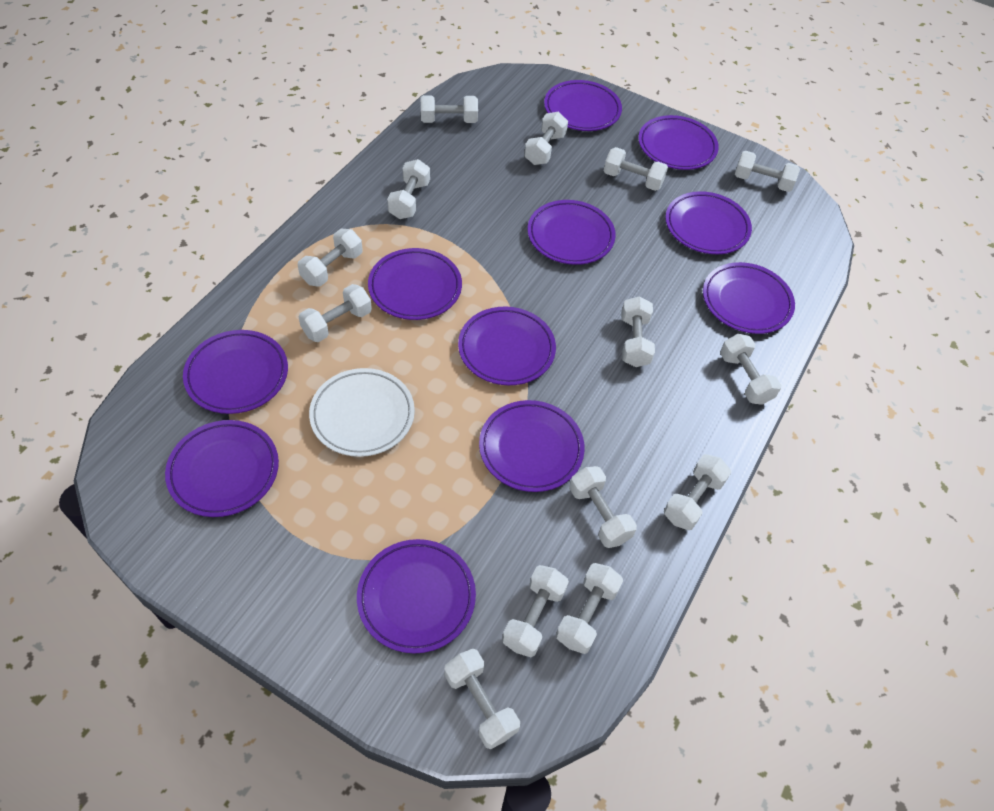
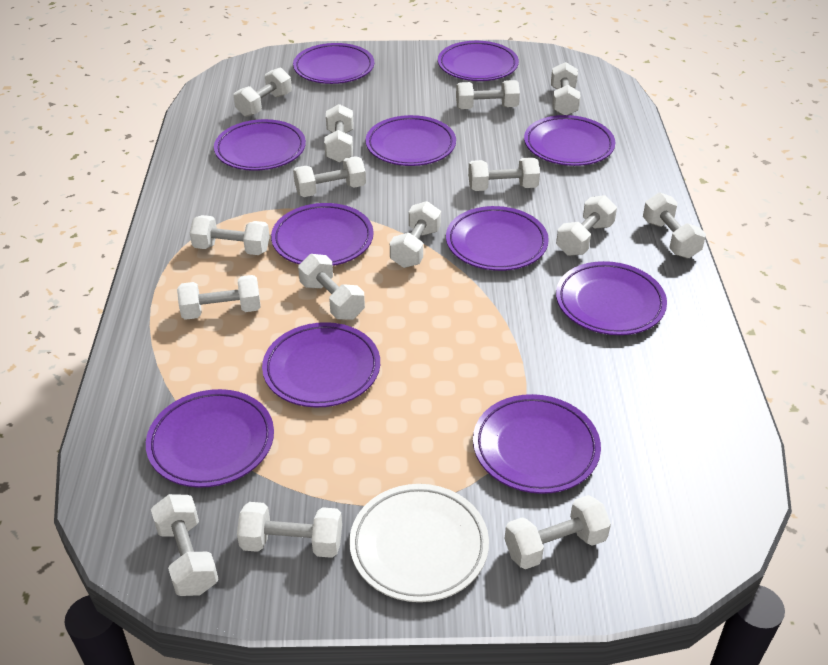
white dumbbell: [298,229,363,287] [299,284,372,342] [387,159,430,219] [421,95,478,123] [444,649,520,749] [502,565,569,657] [524,112,568,165] [556,563,623,654] [569,466,637,548] [603,147,668,191] [621,296,655,367] [664,454,731,530] [720,334,781,405] [735,151,800,192] = 14 -> [151,494,218,596] [177,275,261,320] [190,215,270,255] [234,68,292,117] [237,502,342,558] [293,156,366,197] [298,254,365,320] [324,104,353,163] [390,201,441,268] [456,80,520,109] [468,157,540,191] [505,495,611,569] [551,62,581,115] [556,195,617,256] [643,193,706,258] = 15

